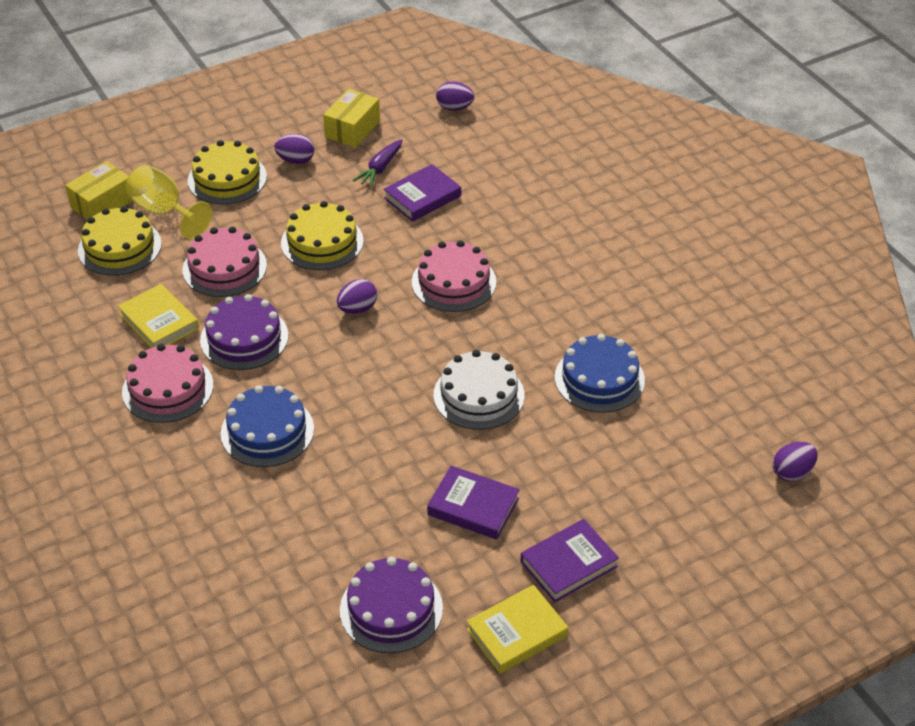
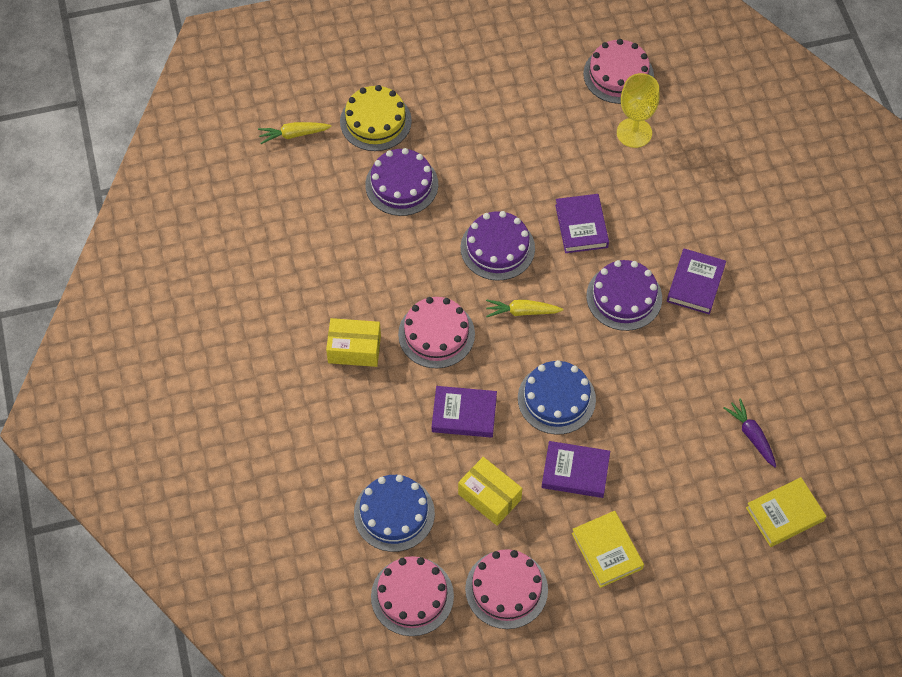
pink cake: [122,344,214,423] [183,227,267,297] [412,240,496,312] = 3 -> [371,556,454,636] [398,297,475,368] [465,549,548,629] [583,39,654,104] = 4
purple book: [384,164,461,222] [427,465,520,540] [520,519,619,602] = 3 -> [432,386,497,438] [542,441,610,498] [555,194,609,253] [667,248,726,314] = 4
purple cake: [200,294,289,370] [340,557,443,653] = 2 -> [365,148,438,216] [461,211,535,280] [586,260,662,331] = 3
purple egg: [274,134,314,164] [337,279,377,314] [436,82,474,111] [773,442,818,482] = 4 -> none = 0
white cake: [434,350,524,430] = 1 -> none = 0
yellow cake: [78,206,162,276] [188,140,267,204] [281,201,364,270] = 3 -> [340,85,412,151] = 1
yellow carrot: none = 0 -> [258,122,332,144] [486,299,563,317] = 2

